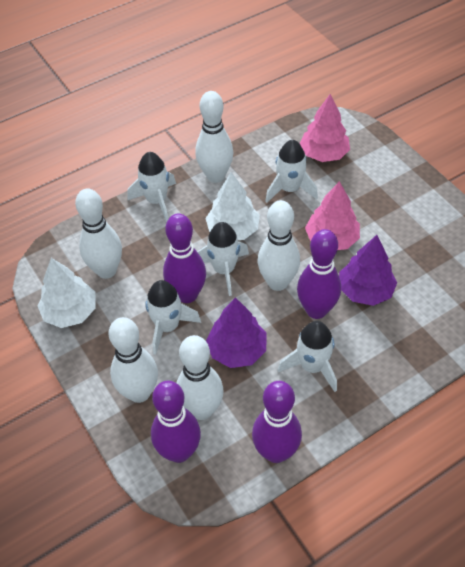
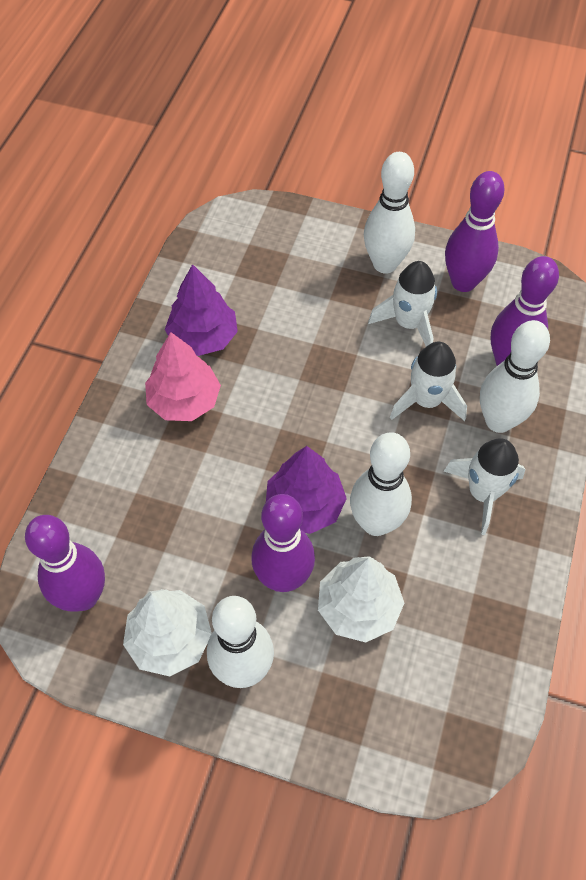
pink tree: [300,94,350,162] [305,181,360,250] = 2 -> [145,332,221,421] = 1
white bowling pin: [75,189,122,279] [109,317,158,403] [177,335,223,420] [195,91,233,183] [258,200,300,291] = 5 -> [207,596,274,688] [350,432,412,536] [364,152,415,274] [480,320,550,433] = 4
white rocket: [127,152,176,222] [145,280,201,355] [197,222,249,296] [265,140,318,203] [278,321,337,392] = 5 -> [368,261,437,347] [390,342,467,421] [444,439,525,535] = 3

